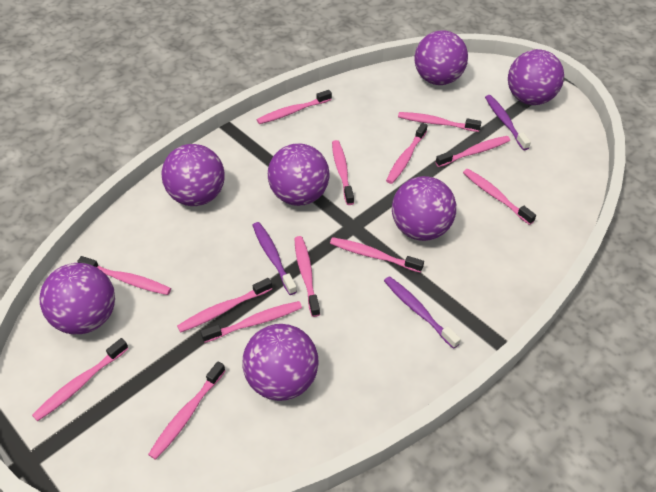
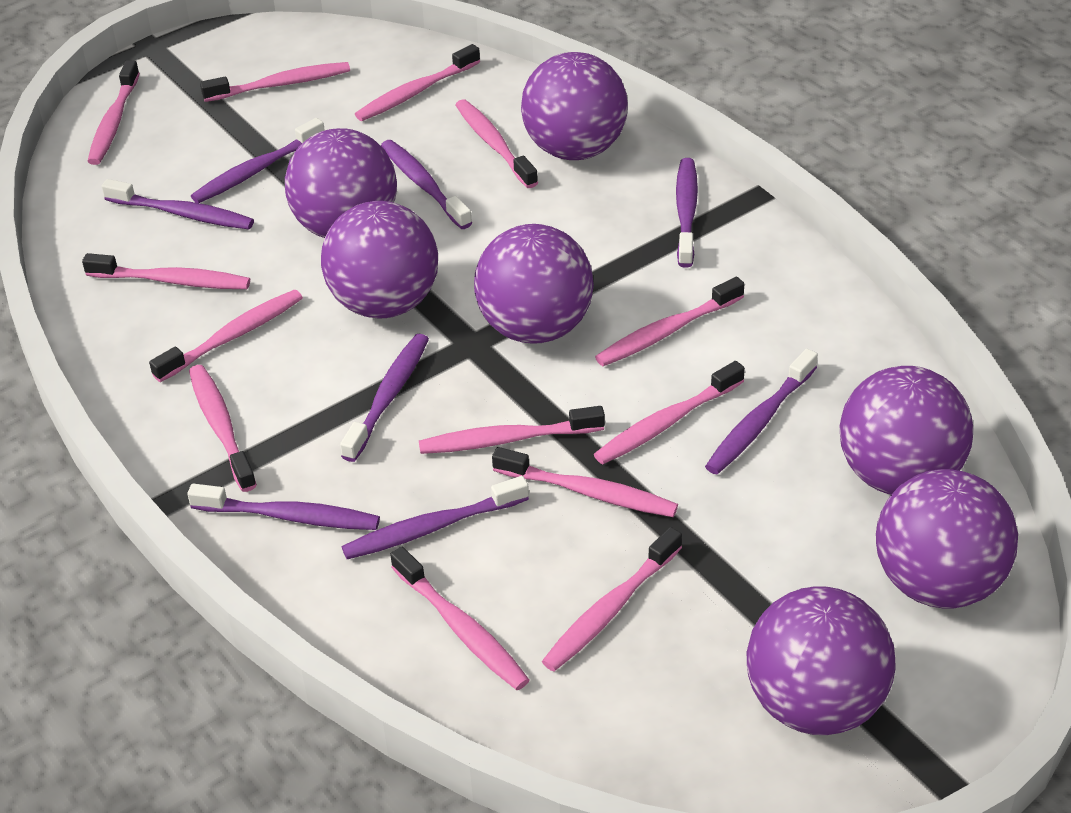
purple toothbrush: [252,222,297,295] [384,276,461,349] [485,95,531,150] = 3 -> [102,179,254,229] [187,484,380,530] [191,118,325,203] [340,334,429,462] [342,476,529,559] [381,140,472,229] [676,158,698,268] [705,349,818,474] = 8

